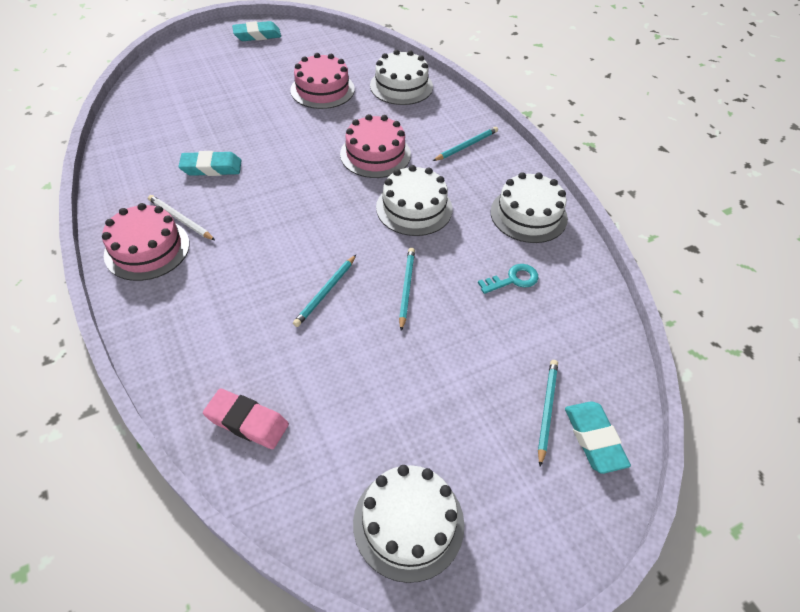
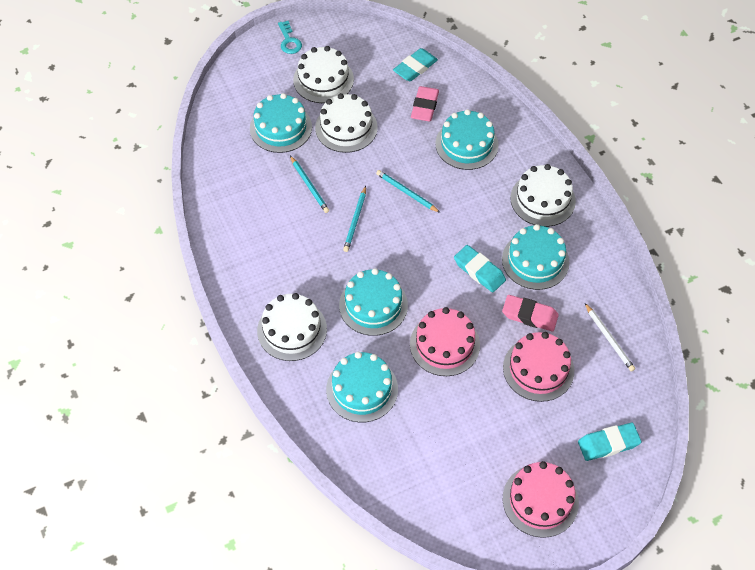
pink eraser: [203,388,289,449] = 1 -> [411,86,439,121] [502,295,559,331] = 2
turquoise cake: none = 0 -> [250,93,312,153] [326,352,398,422] [339,268,408,336] [435,109,499,170] [502,224,569,290] = 5
turquoise pencil: [293,255,356,327] [399,248,415,331] [433,127,498,161] [538,360,558,467] = 4 -> [290,156,329,213] [343,186,366,252] [376,170,440,213] = 3

